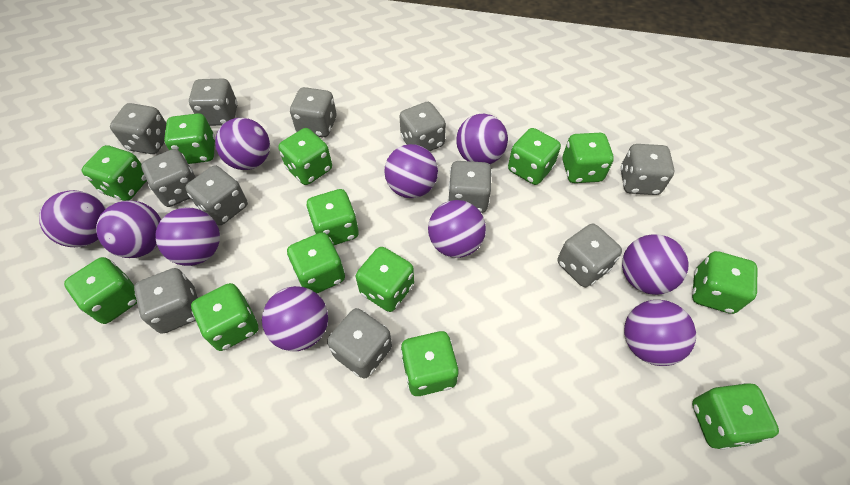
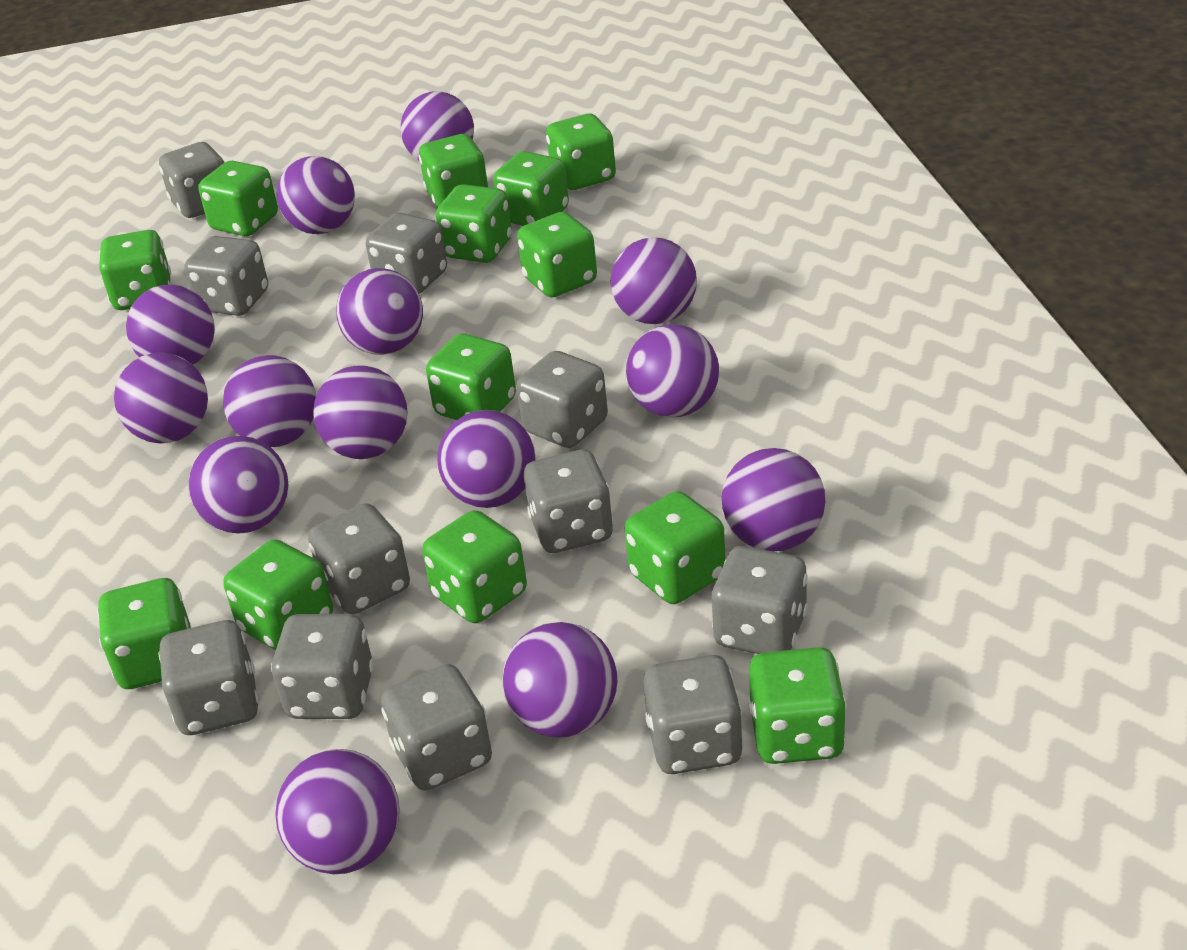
purple ball: [39,190,106,247] [96,200,161,258] [155,207,220,266] [215,118,270,170] [262,286,328,351] [384,144,438,198] [428,200,486,258] [456,113,508,164] [622,234,689,295] [624,300,696,366] = 10 -> [114,352,208,443] [126,285,215,365] [188,436,288,534] [223,355,316,447] [276,749,400,874] [277,156,355,234] [313,365,408,459] [336,268,423,355] [401,91,474,160] [437,410,536,508] [502,622,617,738] [610,237,697,324] [626,324,719,417] [722,448,825,551] = 14

